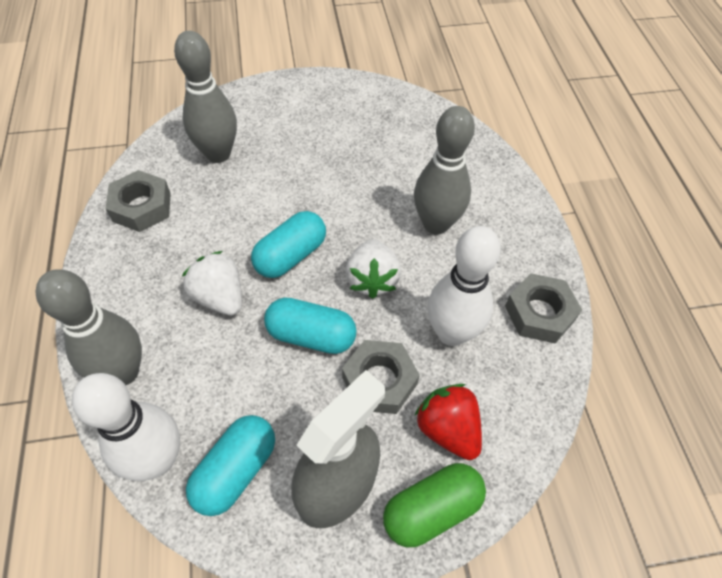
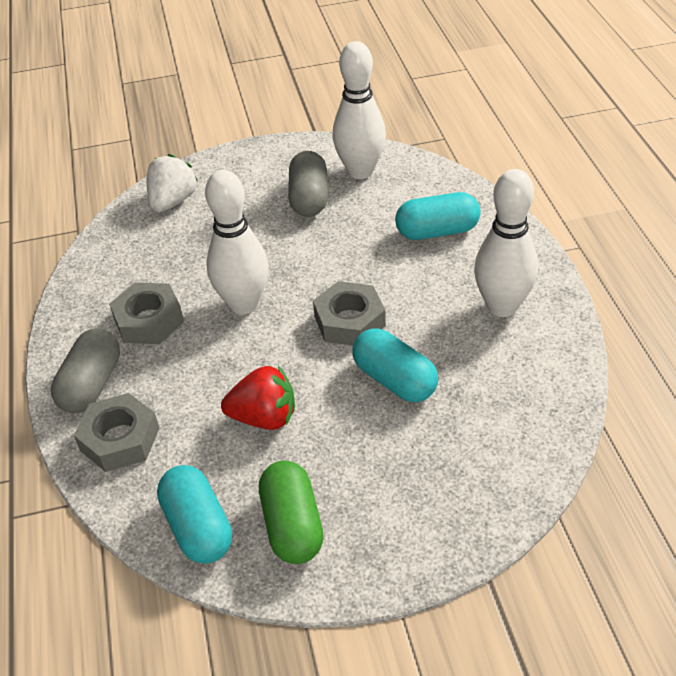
grey bowling pin: [35,269,142,385] [174,31,237,163] [414,106,475,234] = 3 -> none = 0
grey capsule: none = 0 -> [51,329,120,413] [288,151,328,217] = 2
grey spray bottle: [292,370,385,528] = 1 -> none = 0
white bowling pin: [72,373,180,481] [428,226,501,346] = 2 -> [205,170,269,314] [333,41,386,179] [474,169,538,317] = 3
white strawberry: [182,251,242,316] [345,239,401,299] = 2 -> [147,154,198,212] = 1

